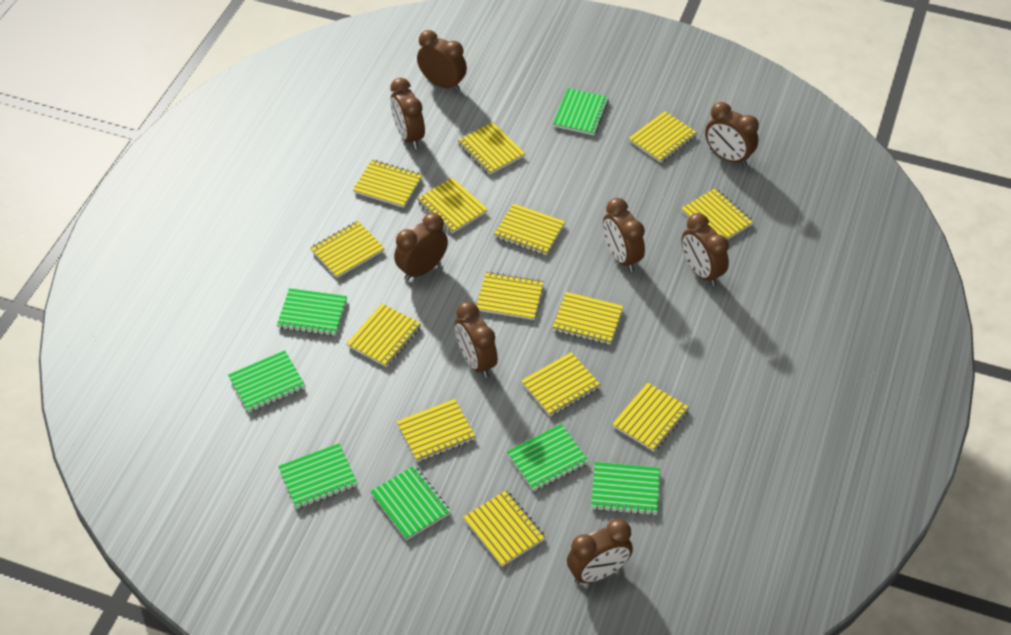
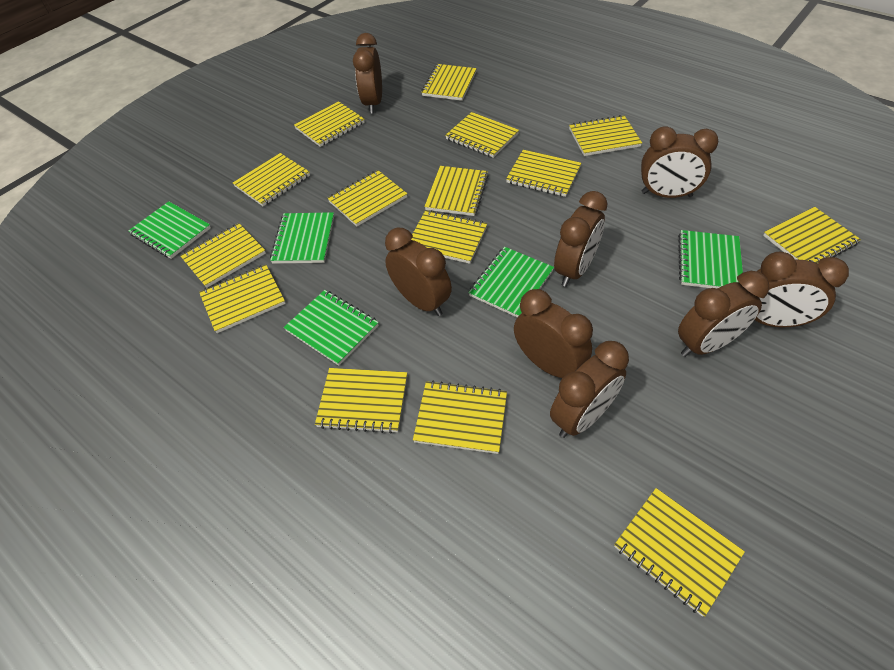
green notebook: [228,350,305,413] [277,288,347,336] [278,443,358,509] [370,466,451,540] [507,424,589,491] [553,88,609,135] [591,462,660,515] = 7 -> [128,201,211,259] [270,212,334,264] [284,290,379,366] [468,247,554,317] [678,230,743,289] = 5
yellow notebook: [310,221,384,278] [347,304,421,367] [353,160,422,208] [397,399,476,462] [417,178,488,233] [457,122,525,175] [463,490,546,567] [476,272,544,320] [494,203,565,255] [521,352,601,416] [552,292,623,344] [612,383,690,452] [629,111,697,163] [681,188,753,240] = 14 -> [180,223,266,288] [199,265,286,333] [233,153,310,206] [294,101,365,147] [315,368,407,433] [327,170,407,227] [411,210,487,264] [413,381,507,454] [421,64,477,101] [424,166,488,216] [445,112,519,158] [506,150,581,197] [569,115,642,156] [614,488,745,617] [763,207,861,263] = 15

